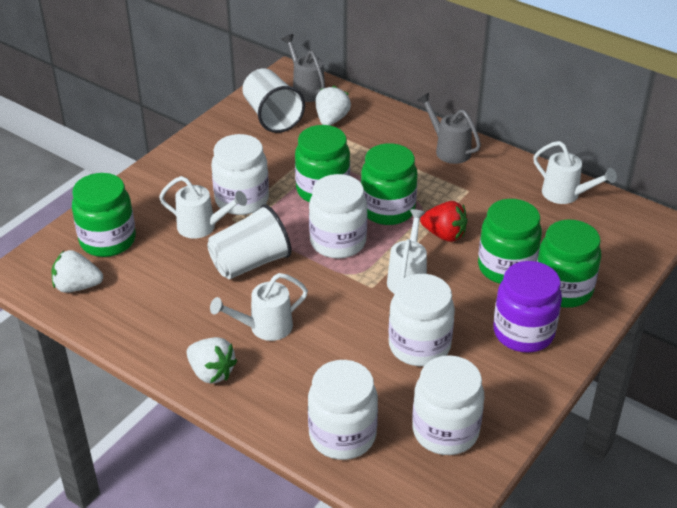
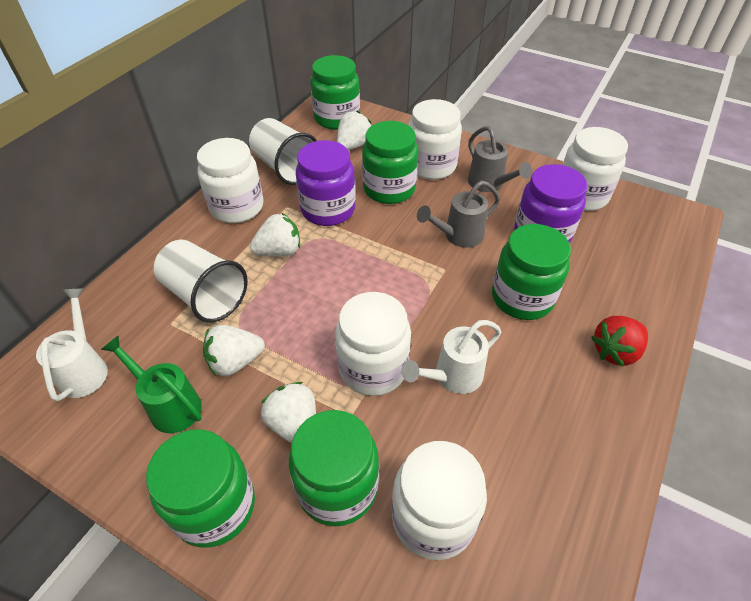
green watering can: none = 0 -> [101,335,202,433] = 1
purple jar: [493,261,562,353] = 1 -> [296,140,355,226] [514,164,588,243] = 2
white strawberry: [52,250,103,293] [187,337,237,384] [315,86,351,125] = 3 -> [203,325,265,377] [250,213,300,256] [261,382,316,443] [337,111,371,150] = 4
white watering can: [159,176,247,239] [210,273,308,341] [387,209,427,294] [533,141,617,204] = 4 -> [36,289,108,402] [401,320,501,394] = 2

